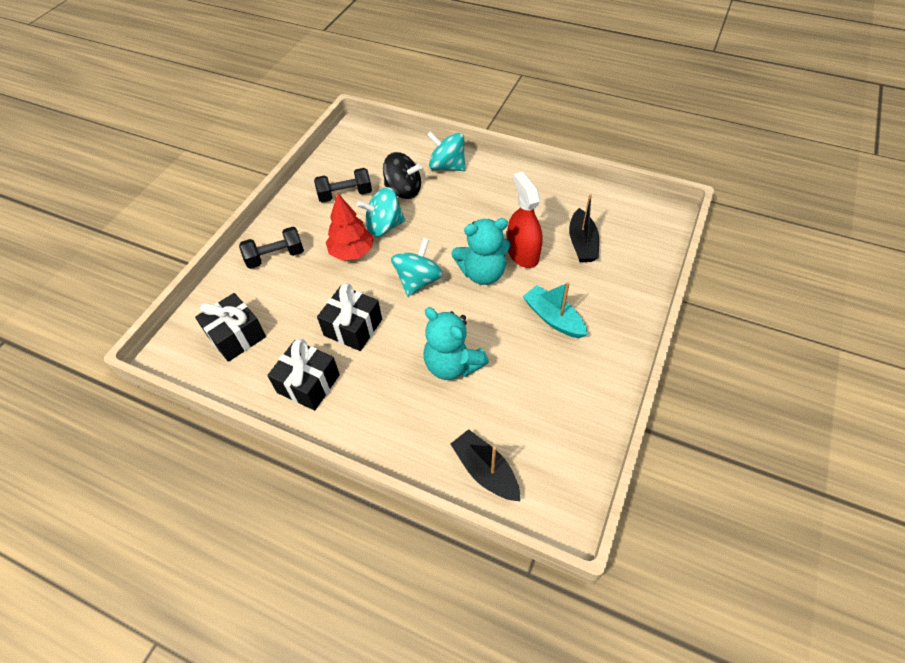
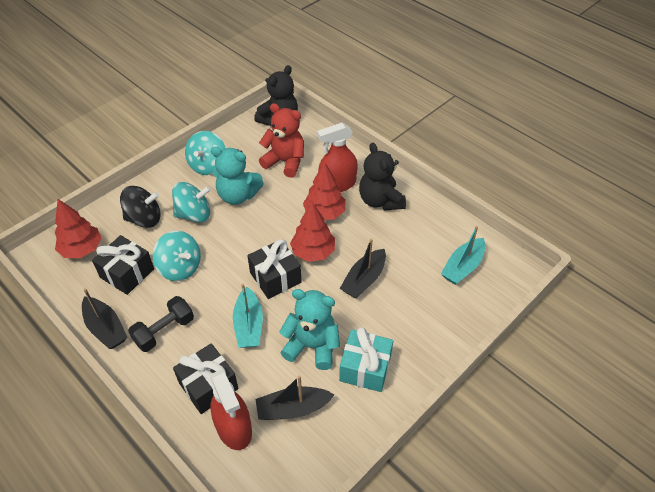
black boat: [450,429,520,501] [569,194,599,262] = 2 -> [82,288,127,349] [256,375,334,420] [340,238,386,298] = 3
black dumbbell: [239,227,304,269] [314,168,372,203] = 2 -> [128,296,194,352] = 1
black teddy bear: none = 0 -> [254,65,298,126] [359,143,406,211] = 2
red spray bottle: [507,171,543,268] = 1 -> [210,369,252,450] [317,123,358,192] = 2
red teddy bear: none = 0 -> [259,103,304,178] = 1
red tree: [326,193,373,261] = 1 -> [55,199,102,258] [290,202,335,262] [303,161,346,220] = 3
turquoise boat: [523,282,588,338] = 1 -> [233,283,263,348] [441,226,485,285] = 2
turquoise gift: none = 0 -> [339,327,393,392] = 1

